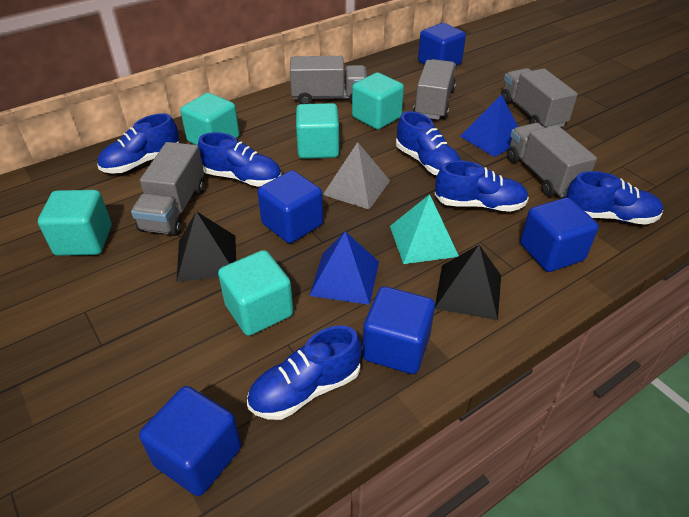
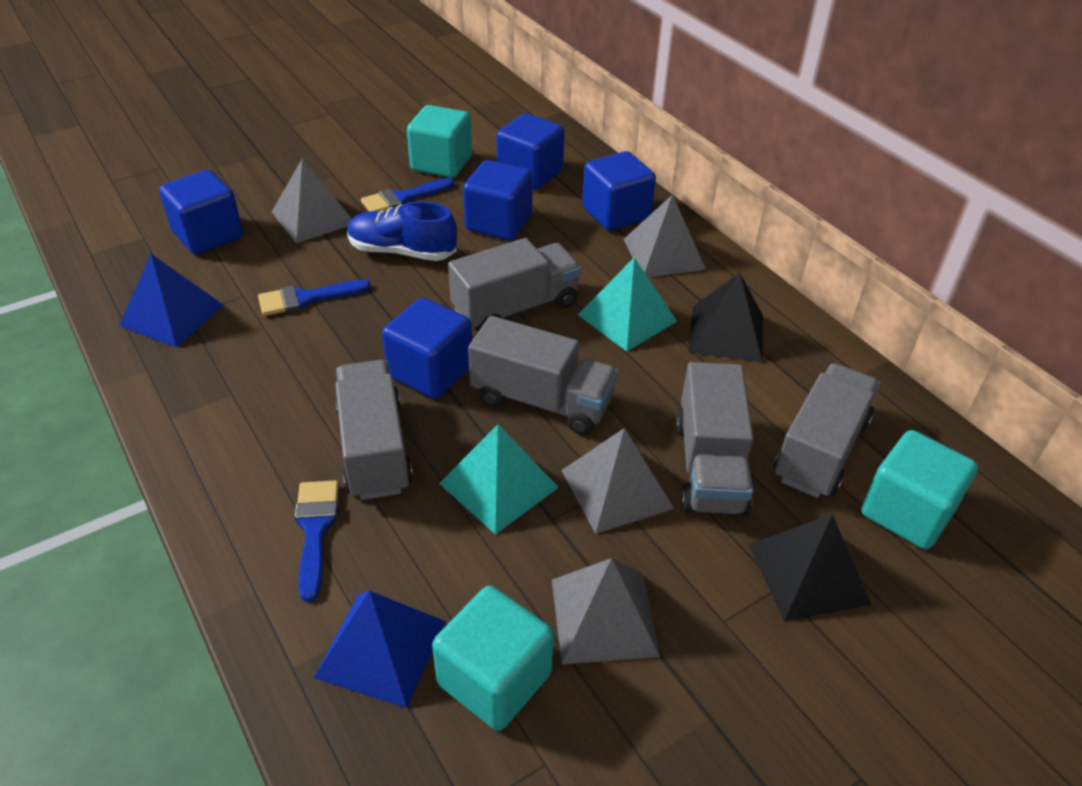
blue brush: none = 0 -> [258,279,371,316] [294,480,339,602] [361,178,454,212] = 3
blue shoe: [97,113,179,174] [198,132,282,187] [247,326,362,420] [396,111,461,175] [435,161,529,212] [566,171,663,225] = 6 -> [347,201,457,261] = 1
grey pyramid: [323,142,390,210] = 1 -> [272,158,352,243] [552,558,660,664] [561,428,674,534] [624,195,706,277] = 4
turquoise cube: [38,190,111,256] [180,93,239,145] [218,250,293,336] [296,103,339,159] [352,72,404,130] = 5 -> [407,105,472,178] [432,586,554,731] [861,430,978,549] = 3
turquoise pyramid: [390,194,459,264] = 1 -> [439,424,559,535] [578,257,677,352] = 2

